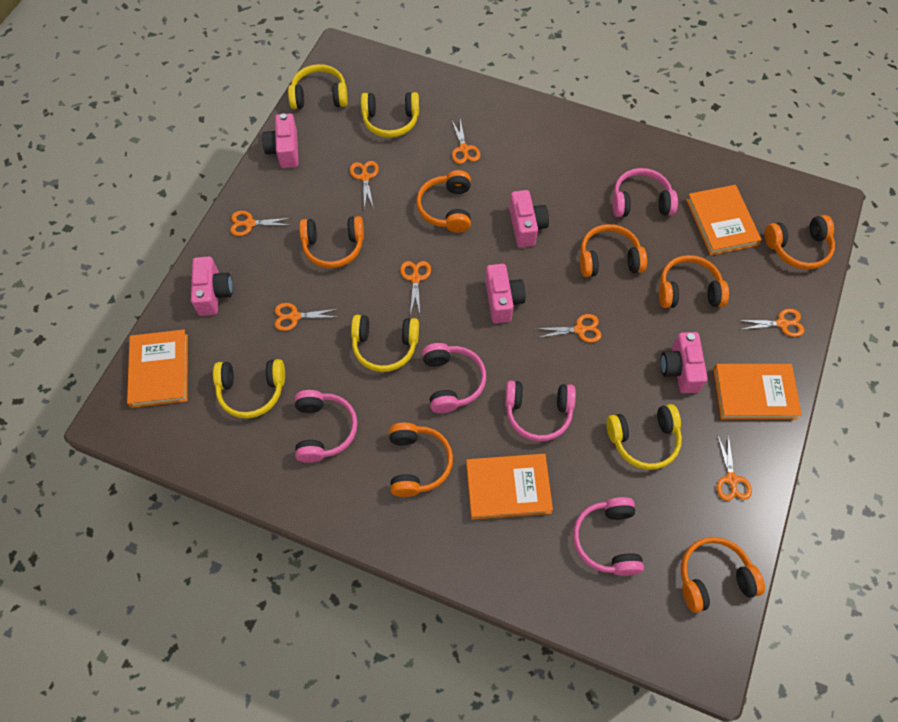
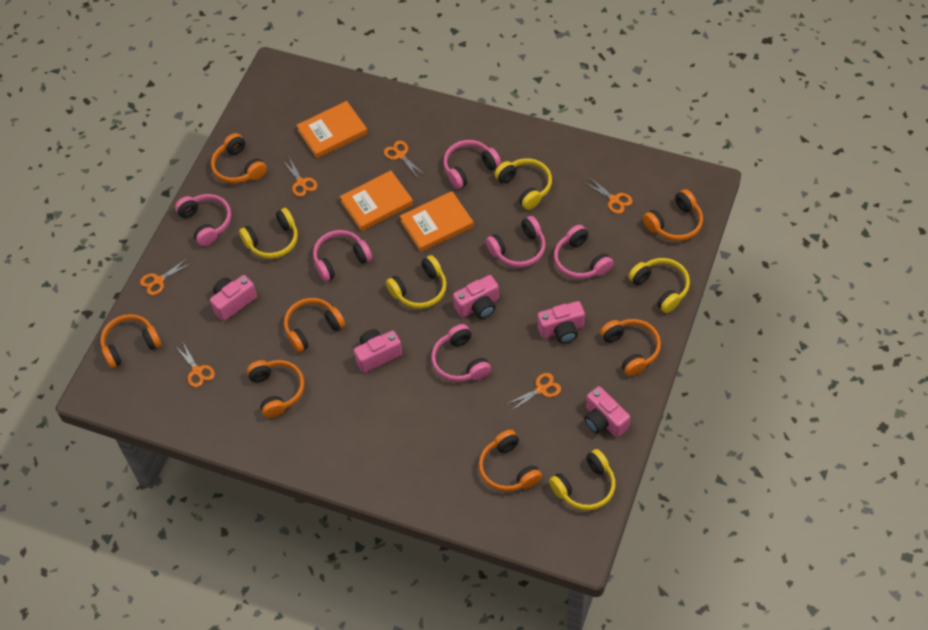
orange book: [127,330,188,408] [466,454,553,520] [686,185,761,255] [713,364,802,420] = 4 -> [296,101,368,158] [340,170,413,231] [400,191,474,252] = 3
orange scissors: [230,211,291,236] [275,303,337,331] [350,161,379,209] [400,261,431,315] [451,119,480,164] [535,314,602,343] [717,434,752,501] [738,309,805,337] = 8 -> [140,258,192,295] [176,343,215,388] [282,157,318,197] [384,140,423,178] [507,373,561,411] [584,177,633,214] = 6
pink headphones: [295,390,358,463] [422,343,486,413] [505,381,576,442] [573,497,644,576] [613,168,678,217] = 5 -> [175,194,231,246] [313,230,372,281] [431,324,491,382] [443,140,501,189] [486,216,546,268] [554,225,614,279] = 6

